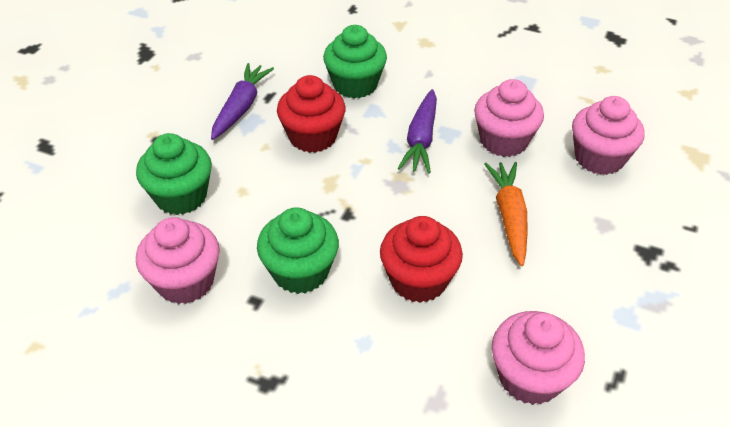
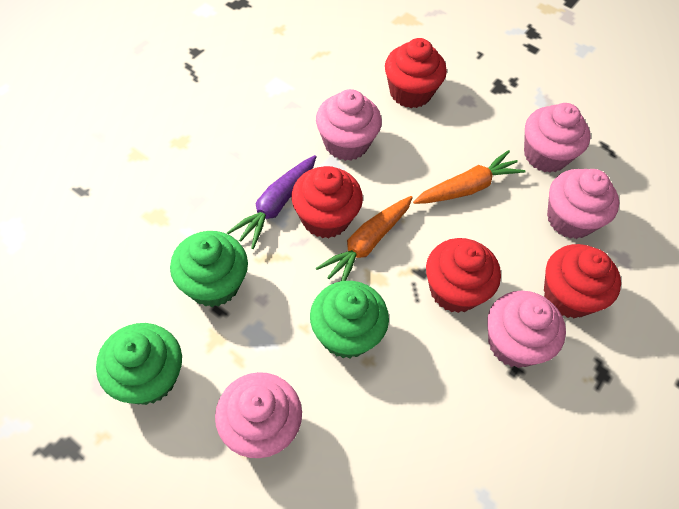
orange carrot: [484,162,527,266] = 1 -> [316,196,413,281] [413,150,526,204] = 2
pink cupcake: [136,217,220,304] [474,79,544,157] [492,311,585,405] [572,96,645,175] = 4 -> [215,372,302,458] [316,89,382,161] [487,291,566,368] [524,103,591,173] [547,169,619,239] = 5
purple carrot: [211,63,274,140] [398,89,437,173] = 2 -> [227,155,317,249] = 1
red cupcake: [277,75,346,153] [380,216,463,303] = 2 -> [292,166,363,238] [385,38,447,108] [426,238,501,313] [544,244,621,318] = 4

